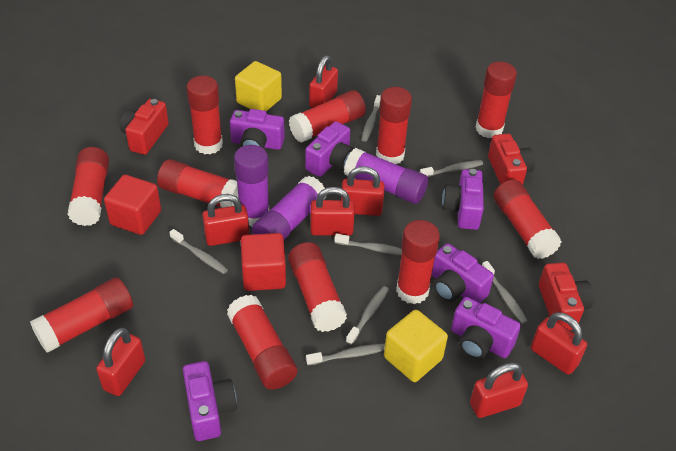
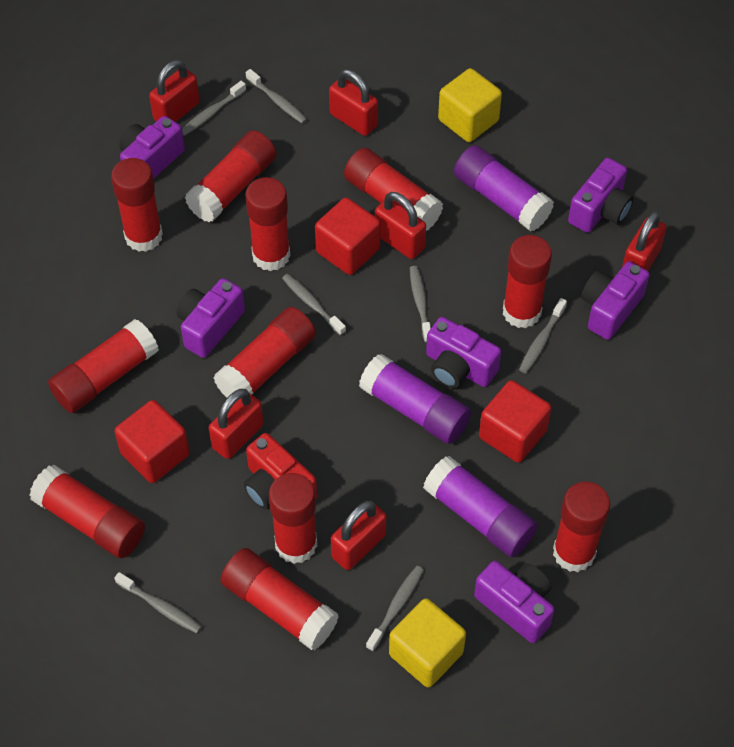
red camera: [120,99,169,155] [488,134,535,185] [539,262,594,330] = 3 -> [244,433,317,509] = 1
red cube: [104,175,161,235] [241,233,286,291] = 2 -> [114,400,190,483] [315,198,381,275] [479,380,551,463] = 3
red padlock: [96,328,145,396] [202,194,249,246] [309,55,338,108] [310,187,355,236] [341,166,385,216] [470,363,528,418] [531,312,587,375] = 7 -> [149,60,200,122] [209,389,263,459] [329,69,378,136] [331,501,386,570] [375,192,426,259] [622,211,667,271] = 6

